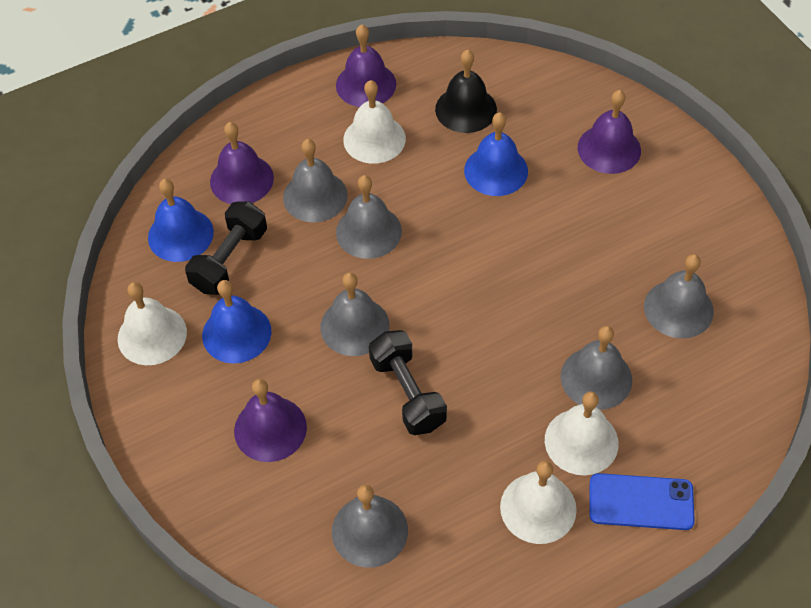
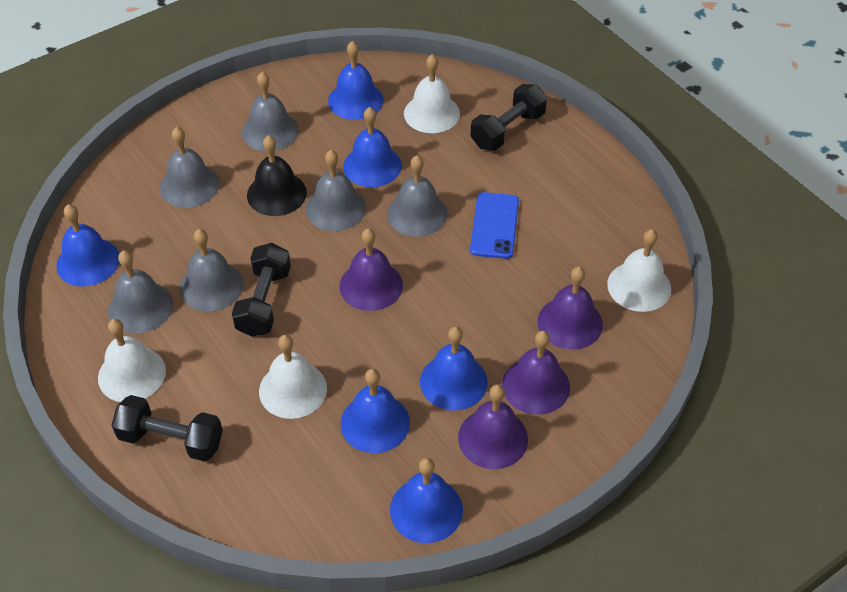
black dumbbell: [185,202,267,295] [369,330,447,435] = 2 -> [112,395,223,461] [232,243,291,337] [471,84,547,151] = 3
blue bell: [148,179,214,262] [202,280,271,364] [464,112,528,196] = 3 -> [56,204,119,287] [328,41,384,120] [341,369,410,453] [343,107,402,187] [390,458,463,543] [420,326,488,410] = 6

